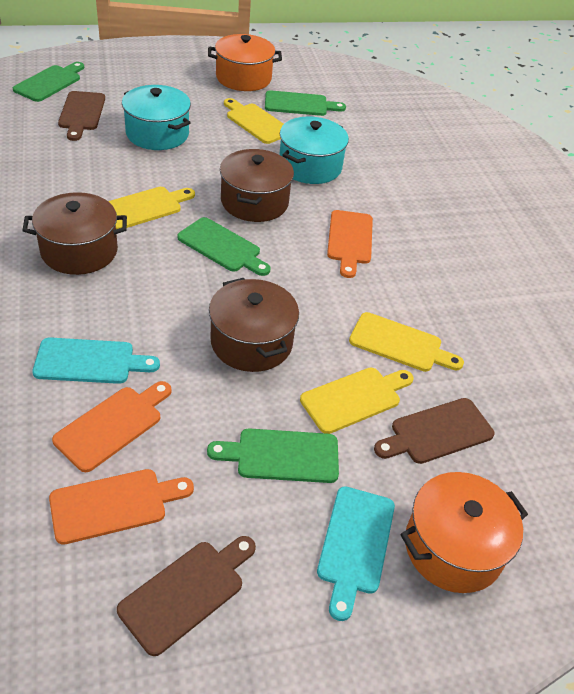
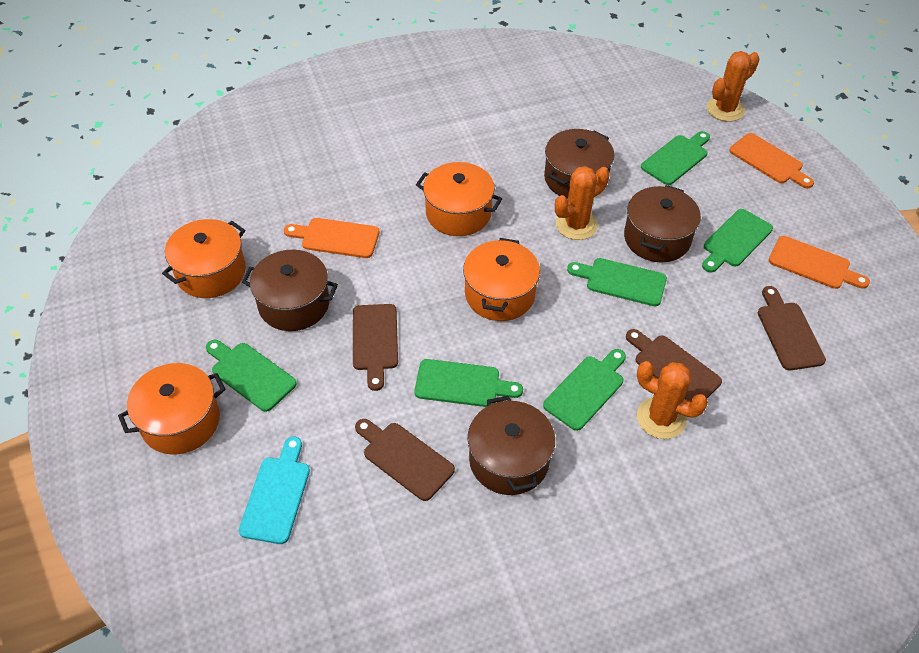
brown cutting board: [58,91,105,141] [117,536,256,656] [374,398,494,464] = 3 -> [353,304,398,391] [355,419,455,501] [626,329,722,401] [758,286,826,370] = 4
brown pot: [22,192,127,275] [209,278,299,372] [220,149,294,222] = 3 -> [242,250,338,331] [467,396,555,495] [544,129,614,199] [624,185,701,262] = 4
green cutting board: [13,62,84,102] [177,217,271,276] [207,428,339,483] [265,90,346,116] = 4 -> [206,340,297,412] [414,359,523,407] [543,349,626,431] [567,258,667,306] [641,131,710,185] [702,209,773,273] = 6
orange cactus: none = 0 -> [555,166,610,240] [637,361,708,439] [707,51,760,122] = 3
orange pot: [208,34,282,91] [400,472,528,593] = 2 -> [118,363,225,454] [162,219,246,298] [416,162,502,236] [463,238,540,321] = 4
turquoise cutting board: [32,337,160,384] [317,486,395,621] = 2 -> [239,437,310,544] = 1
turquoise pot: [122,85,191,150] [279,116,349,184] = 2 -> none = 0
yellow cutting board: [108,187,195,229] [224,98,284,144] [300,367,413,434] [349,312,464,372] = 4 -> none = 0

